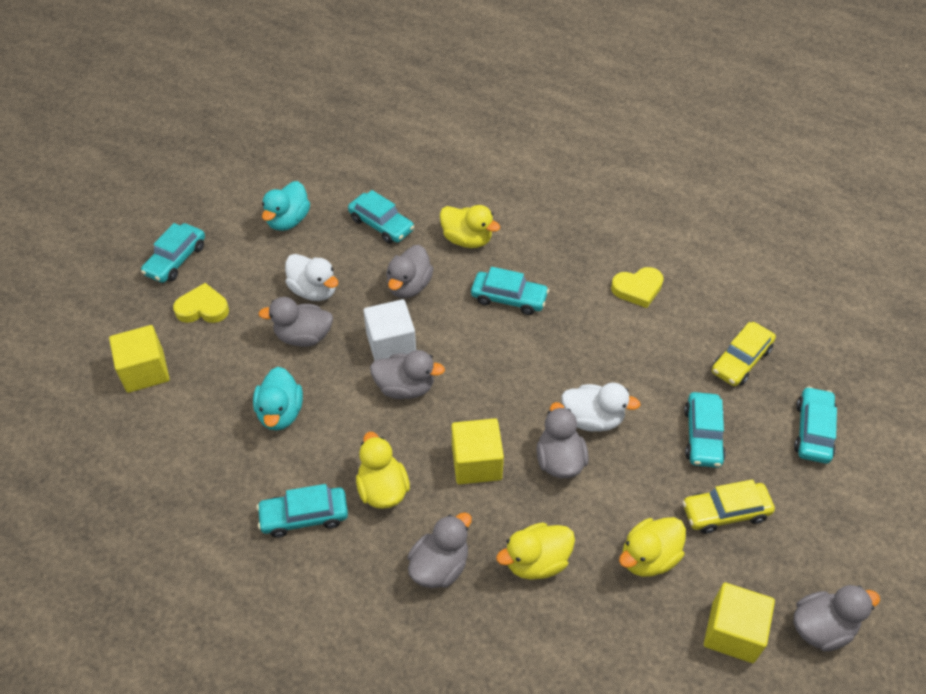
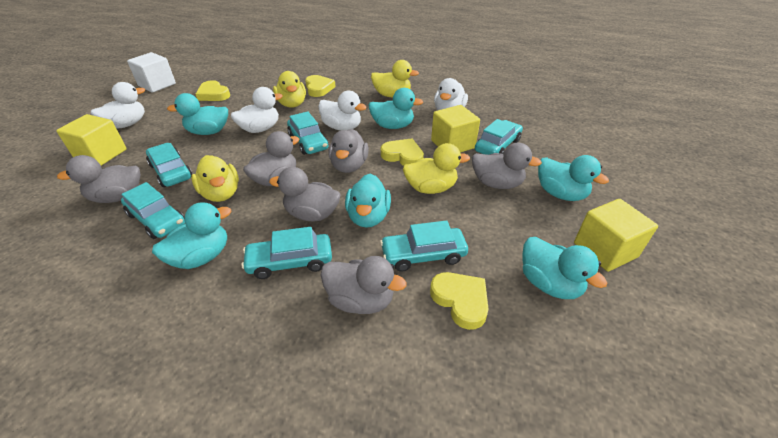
turquoise duck: [253,367,303,431] [262,181,310,231] = 2 -> [152,202,231,269] [167,93,228,135] [345,174,391,228] [368,88,423,129] [522,237,607,299] [538,155,609,201] = 6
white duck: [285,254,339,301] [562,383,641,431] = 2 -> [91,82,145,128] [231,87,283,133] [318,91,367,131] [434,78,468,110] = 4
yellow car: [682,479,775,534] [712,322,776,386] = 2 -> none = 0
yellow heart: [173,283,229,323] [611,267,664,308] = 2 -> [196,80,230,101] [305,75,336,97] [381,138,424,166] [430,272,488,330] = 4

